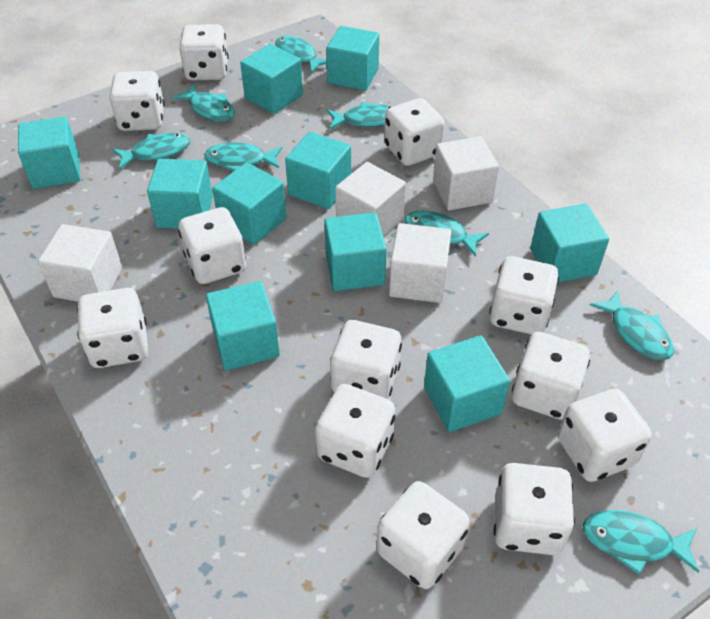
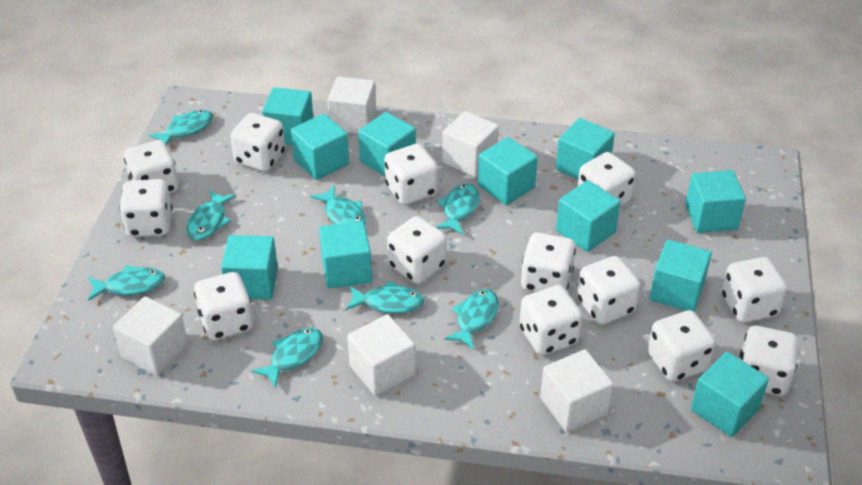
turquoise cube: [18,116,80,189] [147,159,213,229] [206,281,280,370] [212,162,287,245] [240,44,303,114] [285,132,351,209] [324,212,387,291] [326,26,379,91] [424,335,510,432] [530,204,609,282] = 10 -> [221,235,278,300] [262,87,313,145] [291,114,349,180] [319,221,372,289] [358,112,416,176] [478,137,538,205] [556,118,615,179] [556,180,620,252] [649,239,712,312] [685,170,746,233] [691,352,769,437] = 11
white cube: [38,224,122,302] [335,162,406,237] [389,223,451,303] [433,136,499,211] = 4 -> [113,296,188,376] [327,77,376,134] [347,314,415,396] [442,111,499,177] [540,349,613,432] = 5
white dice: [77,288,148,368] [109,71,165,131] [178,207,246,284] [179,24,229,80] [315,384,395,478] [330,320,402,399] [377,481,470,589] [384,98,445,166] [489,256,559,335] [494,463,575,555] [512,332,590,420] [558,389,651,482] = 12 -> [119,179,173,237] [124,140,179,194] [194,272,253,340] [230,113,285,172] [384,144,438,205] [387,216,447,284] [519,285,582,355] [521,232,576,292] [577,256,640,324] [578,152,636,207] [648,310,716,382] [722,257,787,323] [740,326,798,396] = 13

